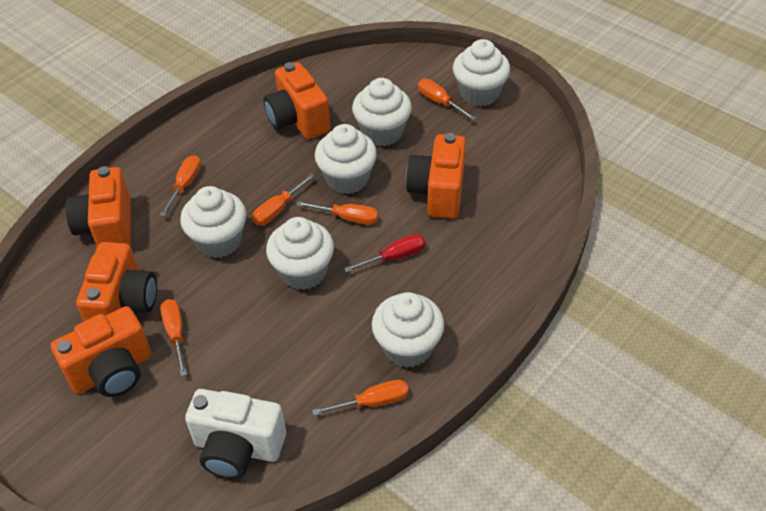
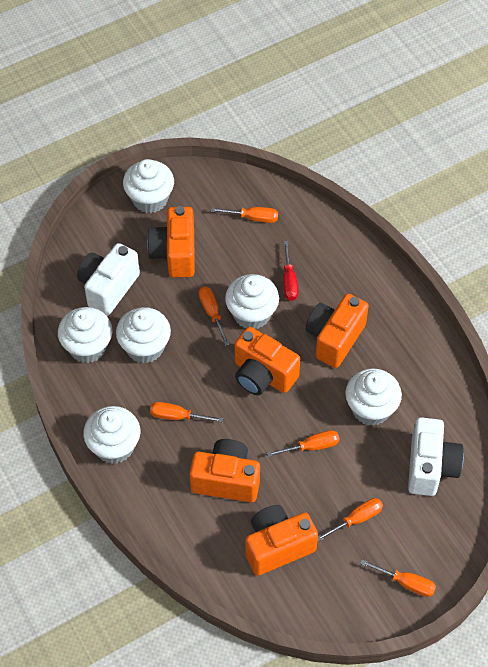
white camera: [185,389,286,479] = 1 -> [77,243,140,316] [408,417,464,496] = 2

